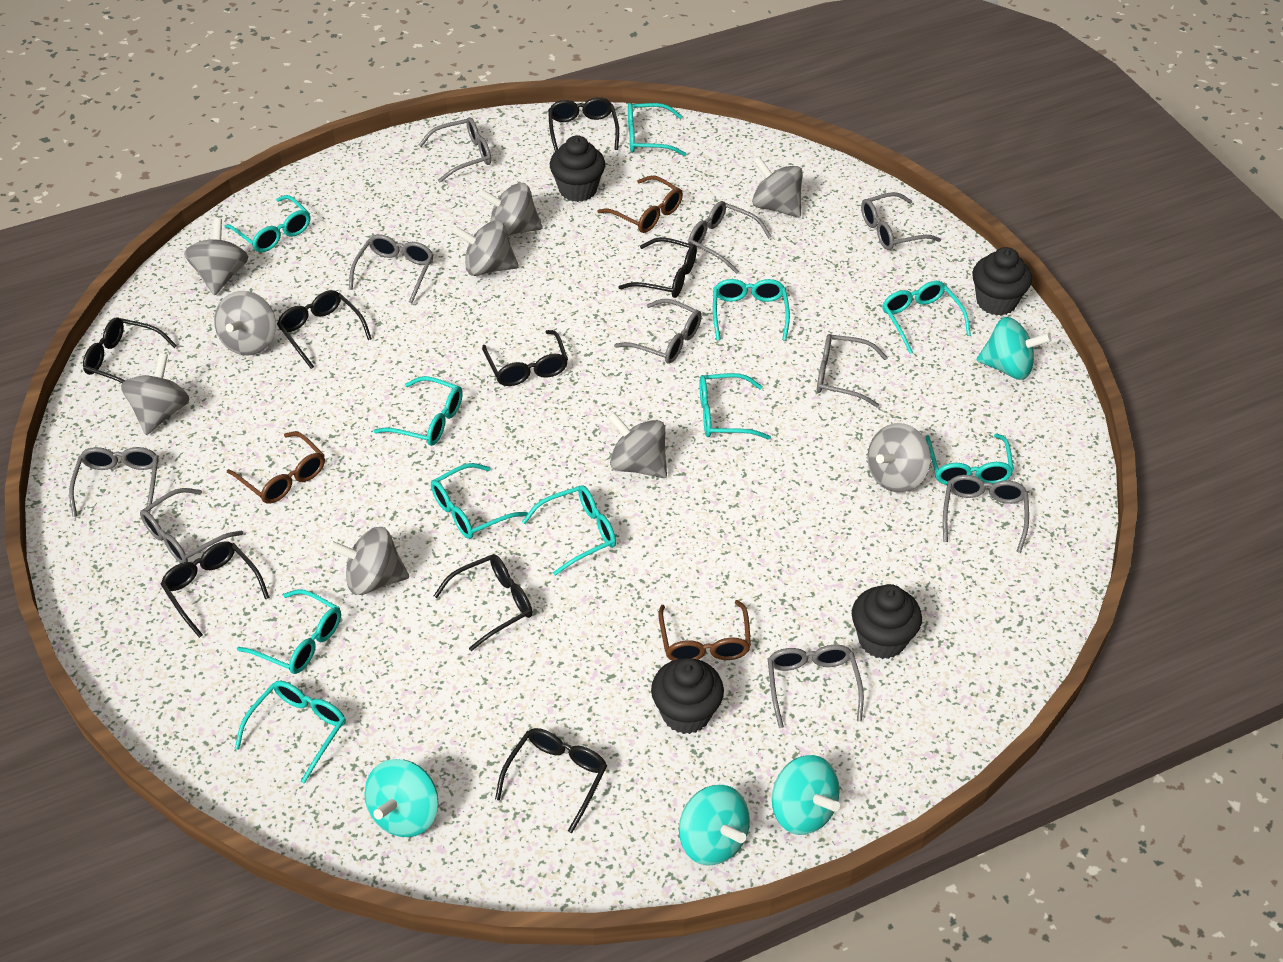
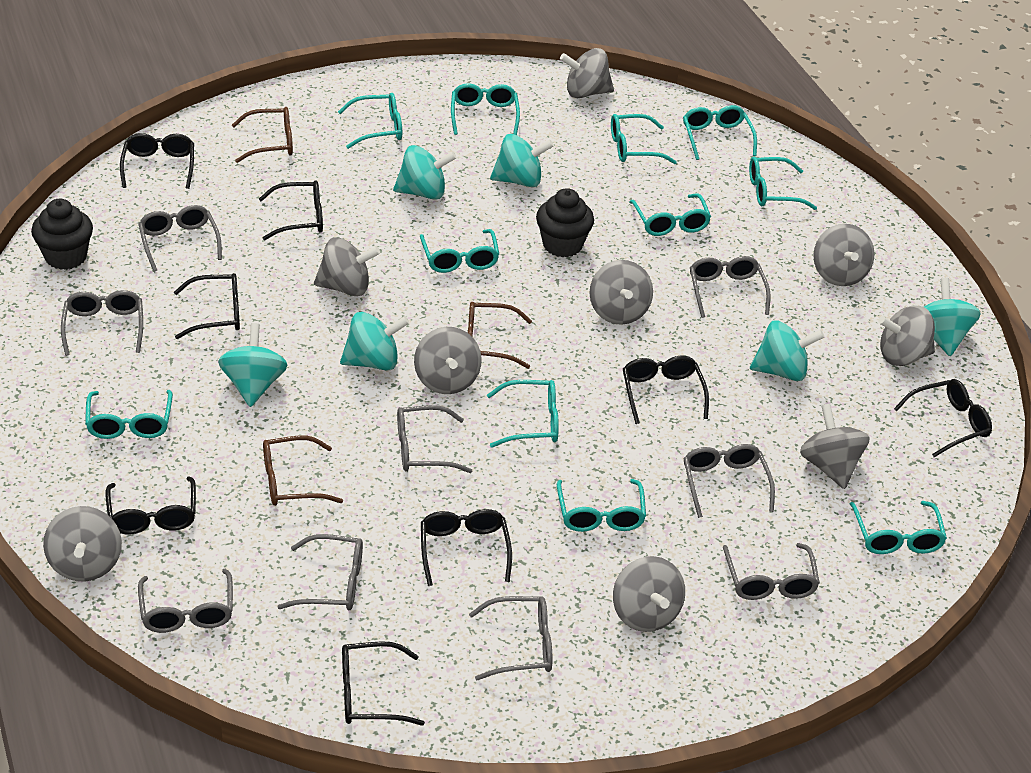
black cupcake: [550,135,605,202] [651,658,724,734] [852,584,922,659] [972,247,1032,316] = 4 -> [31,199,93,270] [536,188,594,257] = 2
grey glasses: [69,447,159,517] [140,488,243,563] [349,234,434,303] [419,117,491,183] [614,299,702,364] [688,201,772,274] [768,645,864,728] [817,334,888,407] [861,192,941,250] [943,475,1029,553] = 10 -> [61,290,143,356] [138,205,222,272] [138,569,233,633] [277,534,363,610] [397,405,472,473] [469,596,552,680] [683,444,775,518] [690,256,771,318] [723,543,820,600] = 9
turquoise spinning top: [365,759,438,837] [679,785,750,866] [772,755,840,835] [976,317,1052,380] = 4 -> [218,323,287,407] [340,312,409,371] [393,145,457,200] [490,134,554,187] [750,321,824,381] [924,278,980,356] = 6

